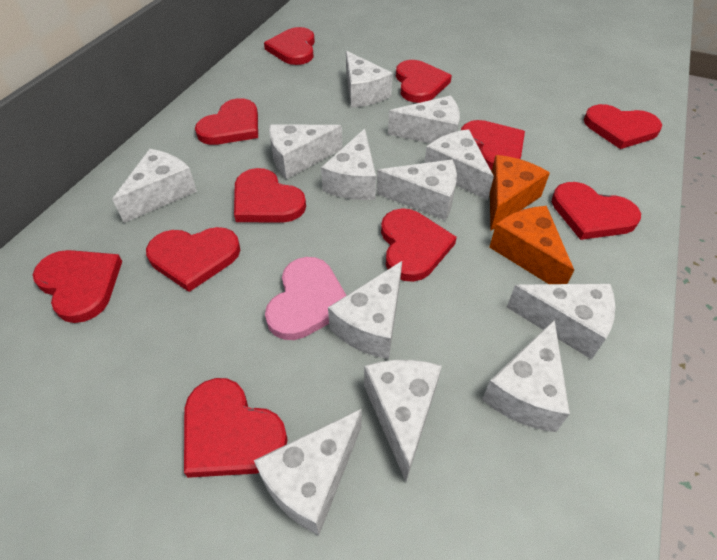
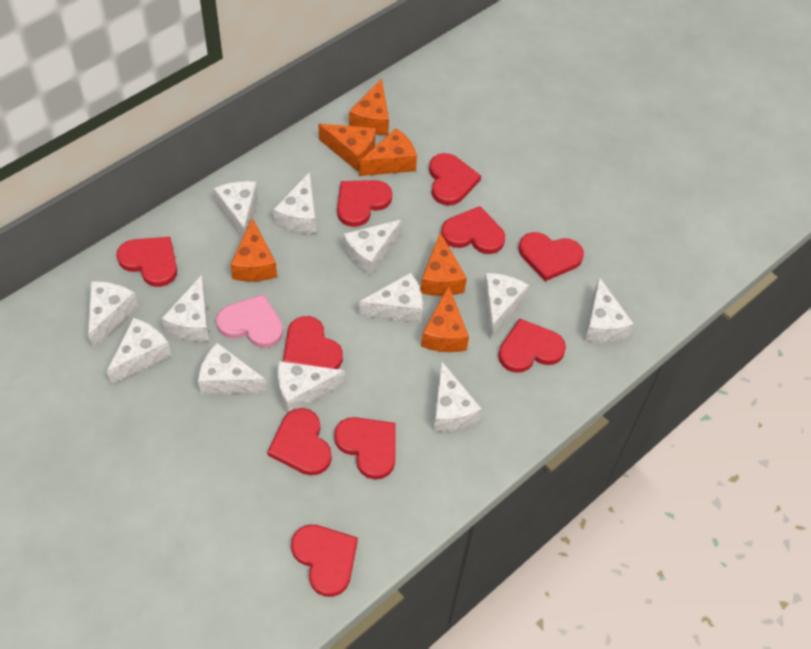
orange cheese: [489,206,574,284] [490,155,550,231] = 2 -> [230,218,277,282] [318,124,376,171] [349,79,389,135] [359,128,417,176] [421,232,467,296] [421,286,469,352] = 6
red heart: [33,250,122,323] [146,227,240,292] [184,378,288,478] [195,98,258,145] [234,168,306,223] [264,27,315,65] [381,208,457,282] [396,60,452,103] [461,120,525,170] [552,182,641,240] [584,104,662,149] = 11 -> [116,237,177,287] [268,408,332,476] [283,316,343,369] [291,525,358,597] [334,417,395,480] [337,180,392,227] [429,153,481,206] [441,206,505,254] [498,318,566,373] [519,232,584,281] = 10

